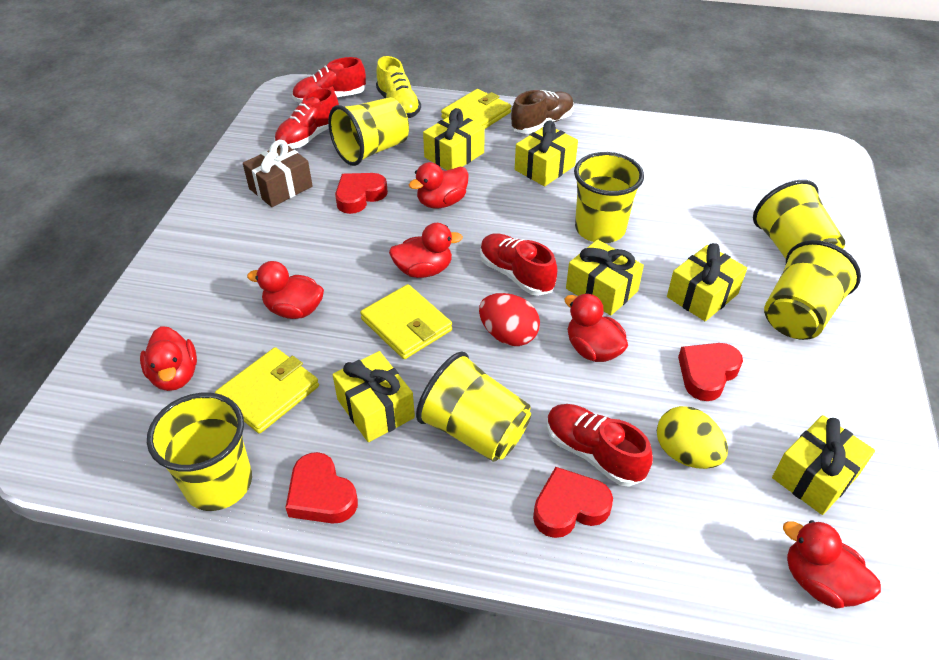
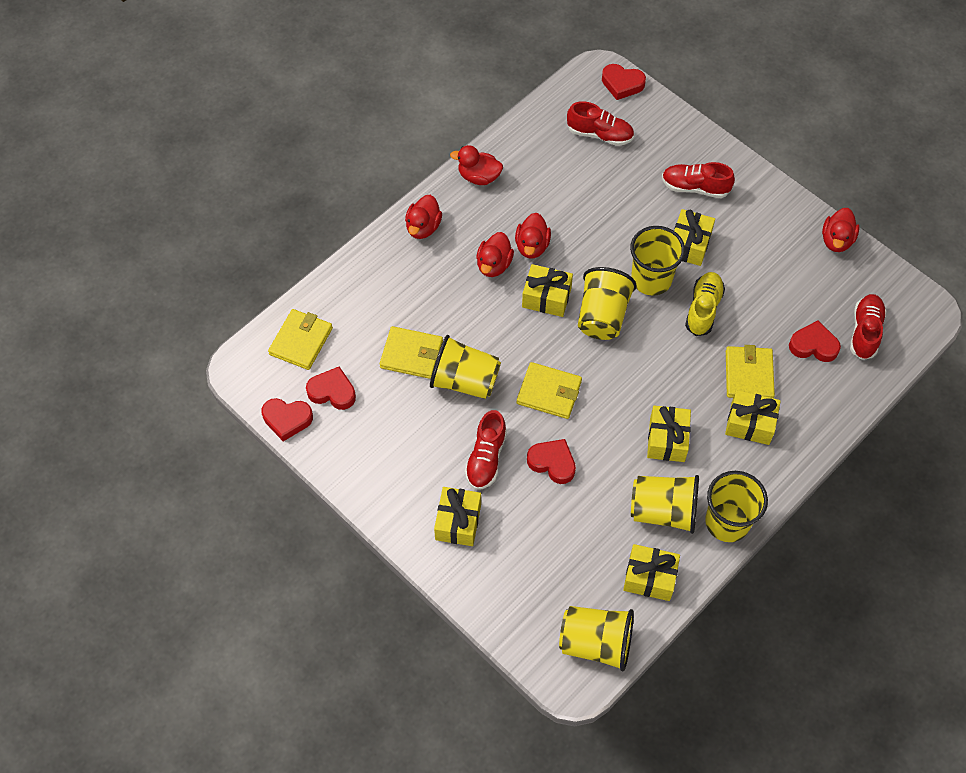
brown gift: [243,140,313,207] = 1 -> none = 0
brown shoe: [511,90,574,134] = 1 -> none = 0
red duck: [140,326,197,391] [247,261,324,319] [389,223,463,278] [409,162,469,208] [565,293,628,362] [783,520,881,609] = 6 -> [405,195,442,239] [450,145,503,185] [476,232,514,277] [515,213,551,259] [822,208,859,252] = 5
red egg: [479,293,540,346] = 1 -> none = 0
red heart: [285,452,358,524] [335,173,388,214] [533,467,613,538] [678,343,743,401] = 4 -> [262,398,313,441] [306,366,356,410] [527,439,576,484] [602,64,646,100] [789,320,841,362] = 5
yellow egg: [657,406,728,469] = 1 -> none = 0
yellow wallet: [215,347,319,434] [360,284,452,359] [441,89,511,129] = 3 -> [268,309,333,370] [379,326,443,379] [517,362,582,419] [726,345,775,398] = 4

